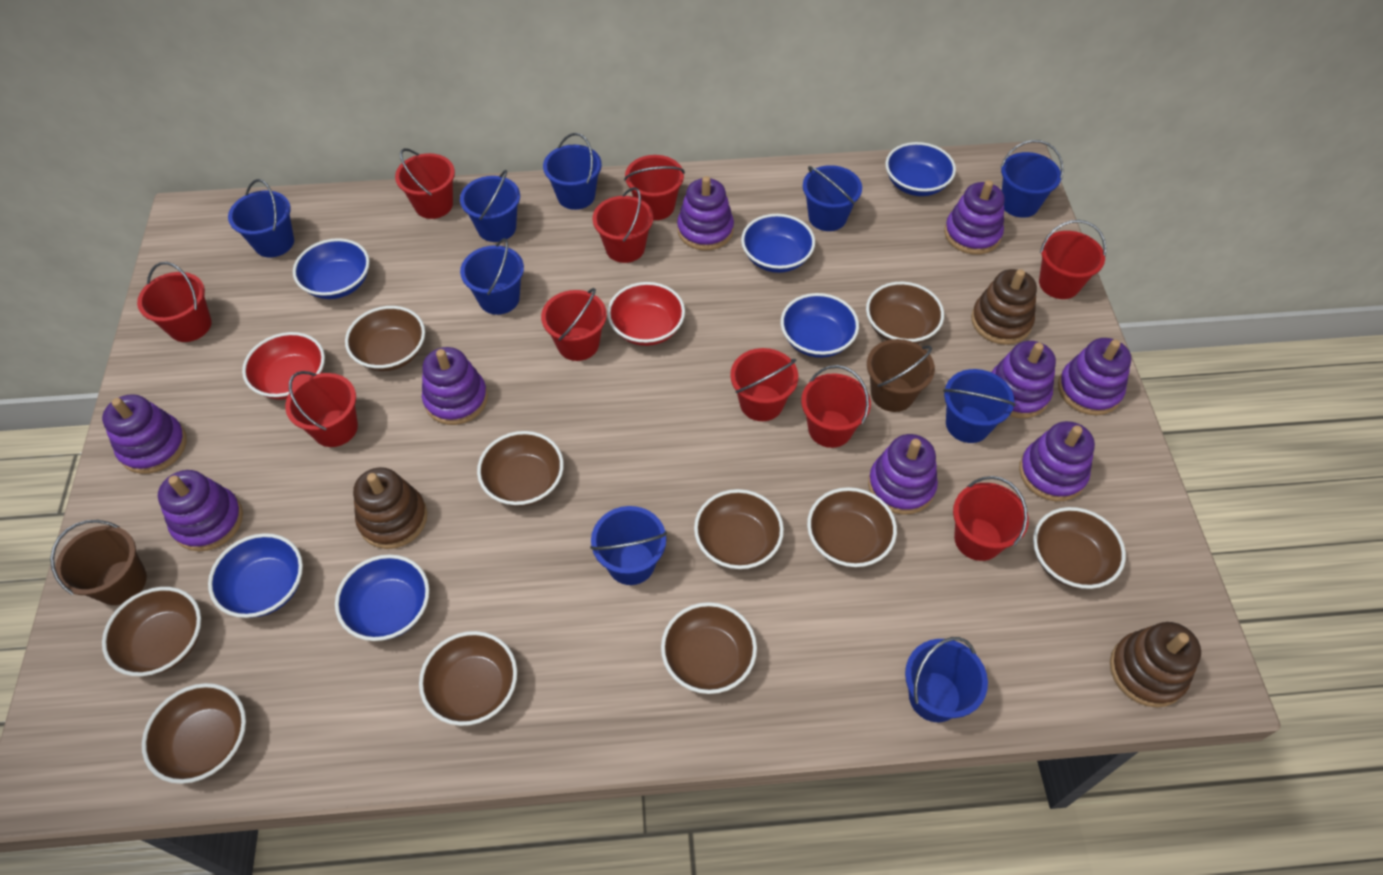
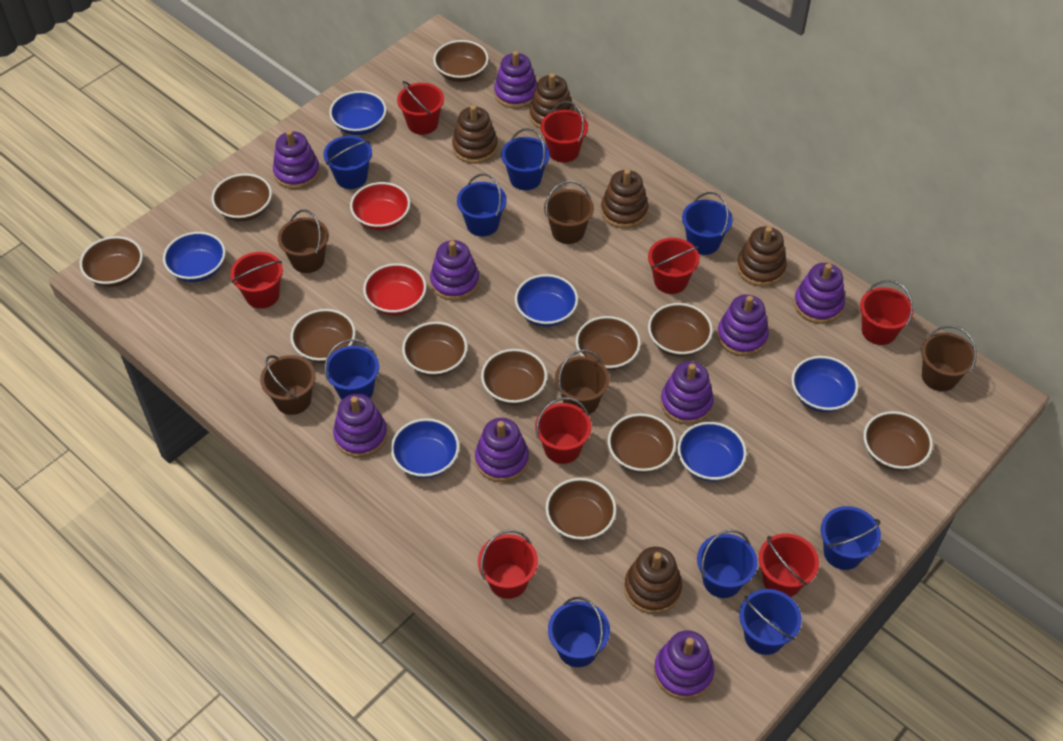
brown bowl: [102,587,201,676] [142,683,246,784] [345,306,425,371] [419,631,517,726] [477,431,564,506] [661,602,757,694] [694,489,784,570] [807,487,897,568] [866,282,944,344] [1033,507,1126,589] = 10 -> [80,236,143,287] [212,173,272,221] [290,309,356,363] [402,322,468,376] [433,40,489,82] [481,349,547,405] [546,478,616,541] [576,316,641,370] [608,413,676,473] [648,303,713,357] [863,411,933,471] = 11
brown bucket: [50,520,147,605] [867,339,935,412] = 2 -> [260,355,316,415] [278,210,329,273] [544,181,594,244] [555,350,610,414] [921,326,977,391] = 5
brown stacking toy: [353,467,427,549] [971,269,1037,345] [1110,622,1201,707] = 3 -> [452,105,498,164] [529,73,574,129] [601,169,648,229] [624,547,682,614] [737,226,787,287] = 5
red bucket: [137,262,212,342] [285,371,358,447] [395,148,455,219] [541,288,607,361] [592,187,653,263] [624,155,685,220] [730,348,798,421] [801,365,871,448] [953,476,1029,561] [1039,220,1106,299] = 10 -> [230,252,283,309] [397,81,444,135] [478,530,538,599] [535,397,591,464] [541,101,588,163] [648,238,700,294] [759,533,819,597] [860,280,914,345] = 8

